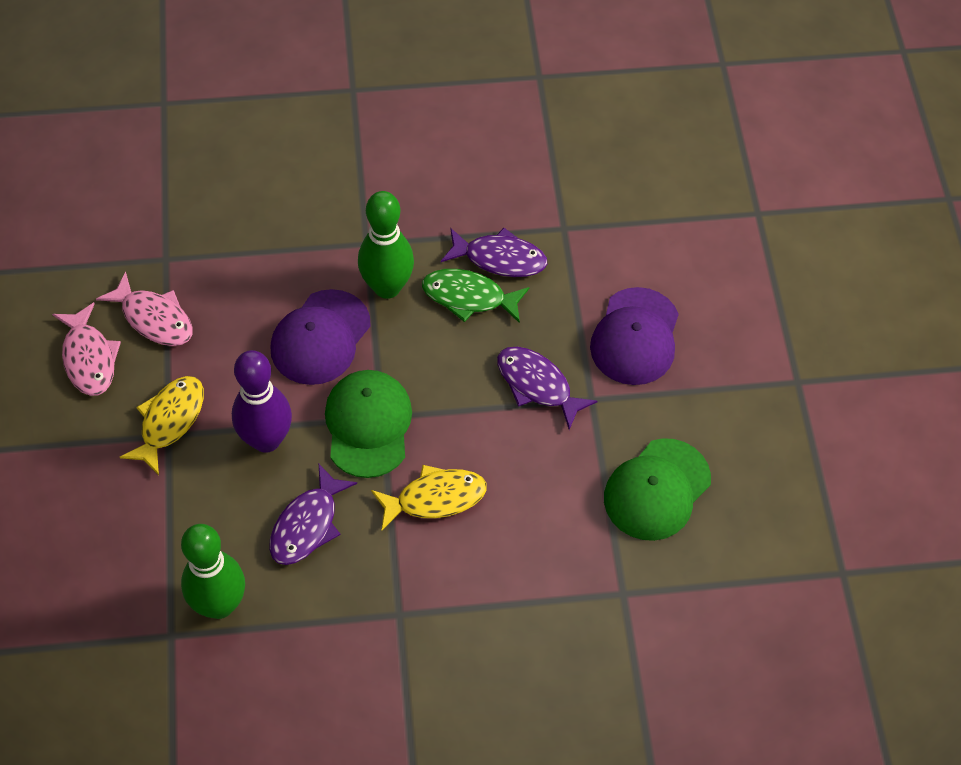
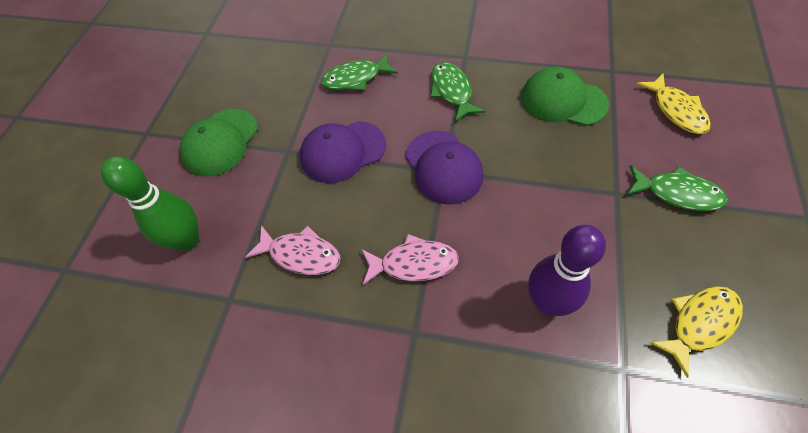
green bowling pin: [181,524,245,619] [358,191,414,299] = 2 -> [101,156,199,251] = 1
green fish: [422,269,529,323] = 1 -> [321,53,398,91] [431,62,485,122] [627,165,728,211] = 3
purple fish: [269,464,357,565] [441,228,547,277] [497,347,597,430] = 3 -> none = 0

